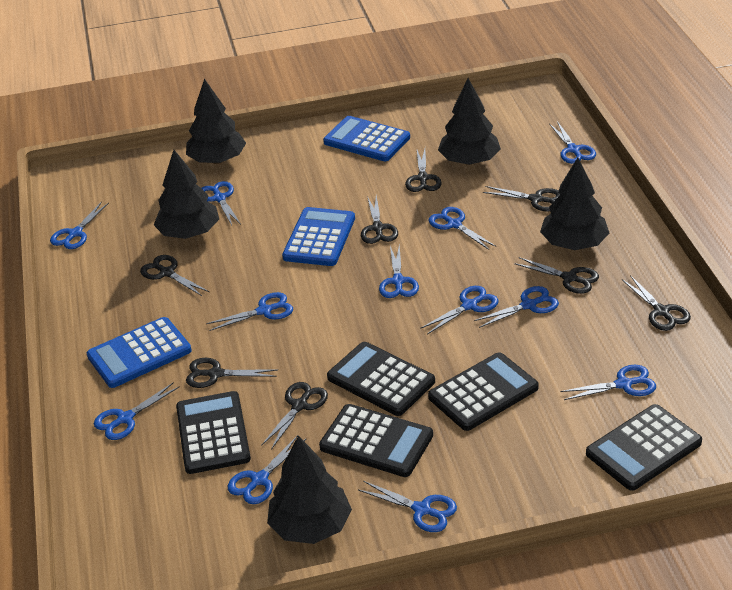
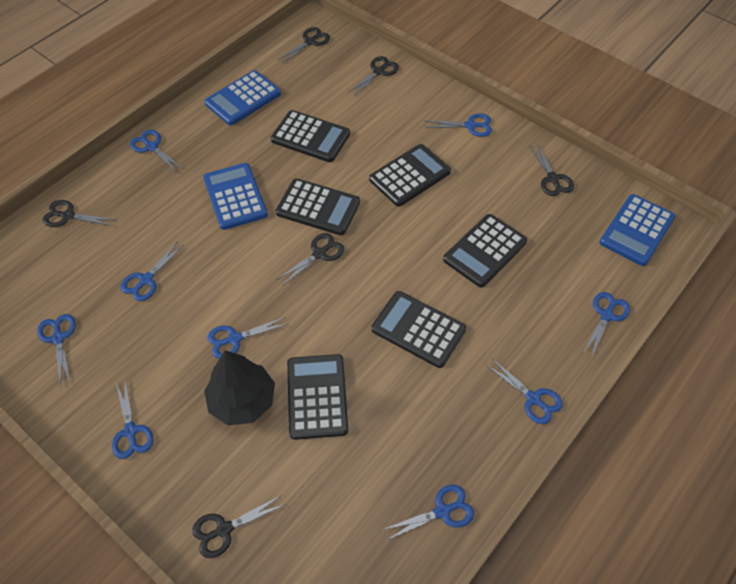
black calculator: [176,391,251,474] [319,404,433,477] [327,342,435,416] [428,352,539,431] [586,404,702,491] = 5 -> [271,110,350,162] [276,178,360,235] [287,354,348,440] [369,144,451,207] [371,291,466,368] [443,214,527,288] = 6
black scissors: [140,255,209,296] [186,358,277,388] [261,382,328,450] [361,196,398,244] [405,149,442,192] [483,186,560,212] [514,257,599,294] [622,275,691,331] = 8 -> [43,200,117,227] [192,496,286,558] [278,27,330,64] [278,233,344,286] [348,56,399,96] [530,143,574,196] = 6
black tree: [154,150,219,239] [186,79,246,164] [267,435,352,544] [438,78,501,165] [540,158,609,250] = 5 -> [204,350,275,426] = 1
blue scissors: [50,202,109,249] [94,382,180,440] [201,181,241,225] [206,292,293,331] [228,435,306,504] [358,481,457,532] [379,245,419,298] [420,286,498,334] [429,207,496,250] [474,286,559,328] [549,121,596,164] [560,365,656,400] = 12 -> [37,314,76,387] [112,379,154,459] [121,241,184,301] [130,130,184,172] [208,317,288,359] [382,485,474,540] [426,113,492,137] [486,358,563,424] [583,292,630,358] = 9

